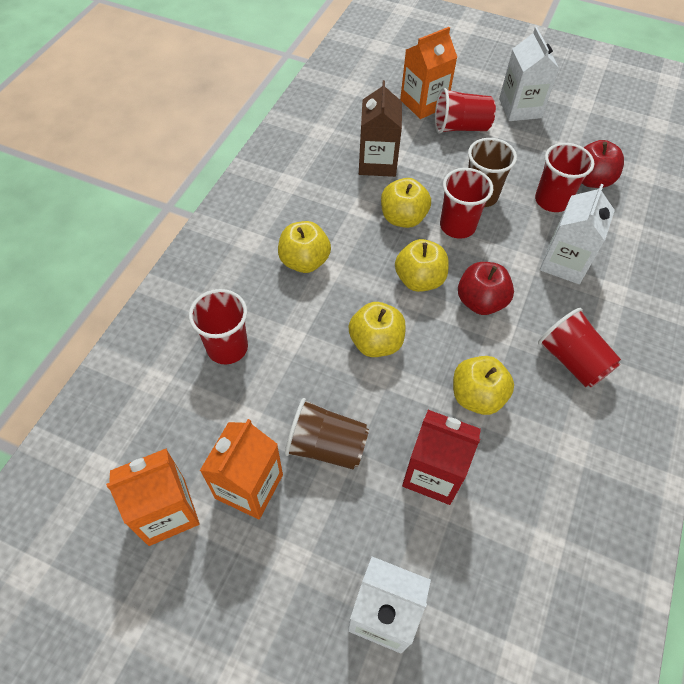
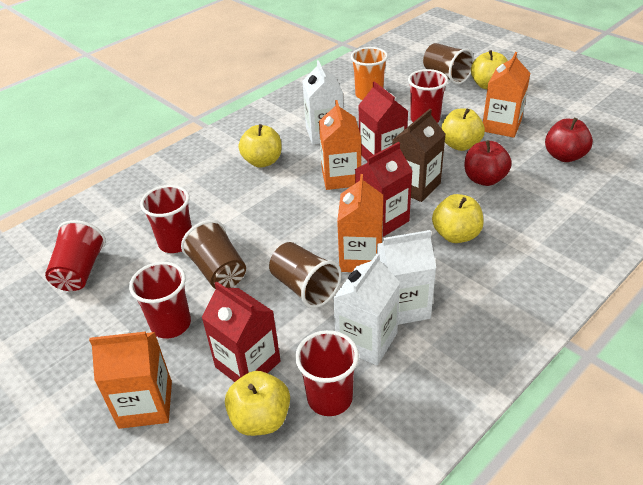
brown cup: [285,398,369,469] [468,138,517,207] = 2 -> [181,220,246,289] [269,242,342,308] [423,43,474,85] = 3
orange carton: [106,448,199,546] [200,419,283,519] [400,27,457,119] = 3 -> [89,331,172,429] [319,100,361,190] [337,174,383,272] [483,52,530,138] = 4
orange cup: none = 0 -> [351,47,388,100] = 1
red carton: [402,410,481,505] = 1 -> [201,281,281,382] [355,142,412,237] [358,81,408,160] = 3

